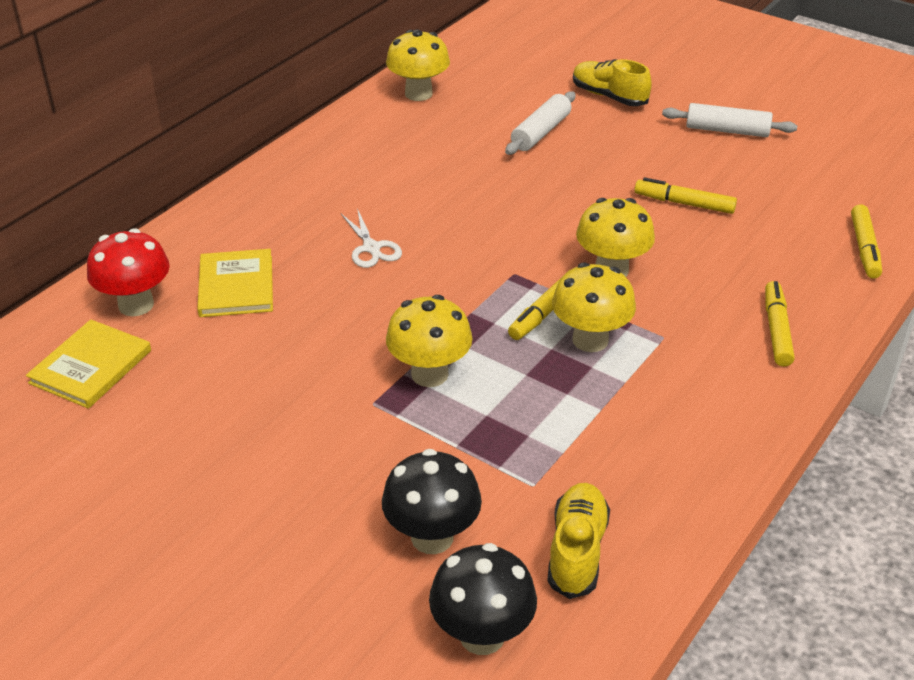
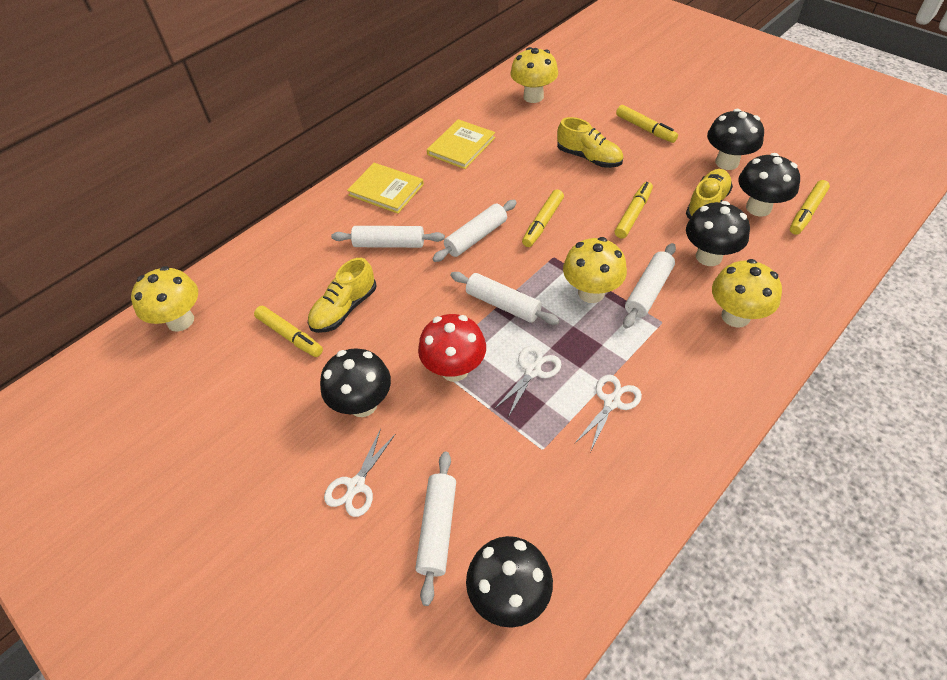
black mushroom: [382,449,482,554] [429,543,537,655] = 2 -> [320,348,391,417] [466,536,553,628] [686,201,750,266] [707,109,764,170] [739,153,800,217] = 5
white rolling pin: [505,91,576,155] [662,103,797,137] = 2 -> [331,226,445,248] [415,452,456,606] [432,200,517,262] [451,272,559,325] [623,243,676,329] = 5
white scissors: [341,208,402,268] = 1 -> [324,429,395,517] [494,345,562,418] [575,375,642,452] = 3
yellow marker: [508,270,570,340] [635,177,737,214] [765,281,795,367] [851,204,882,279] = 4 -> [254,306,323,357] [522,189,564,247] [615,182,653,239] [616,105,678,143] [790,180,830,235] = 5
yellow shoe: [547,483,610,599] [573,59,652,106] = 2 -> [308,258,377,333] [557,117,623,168] [686,169,733,219] = 3

